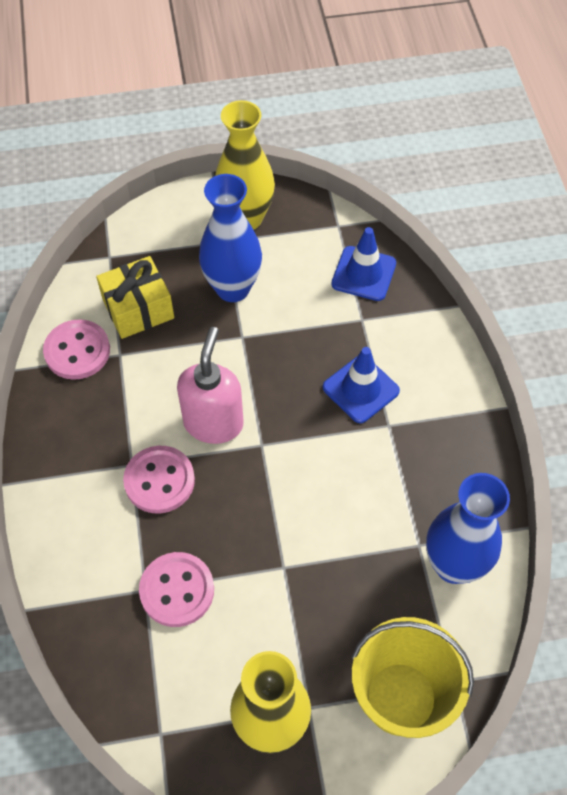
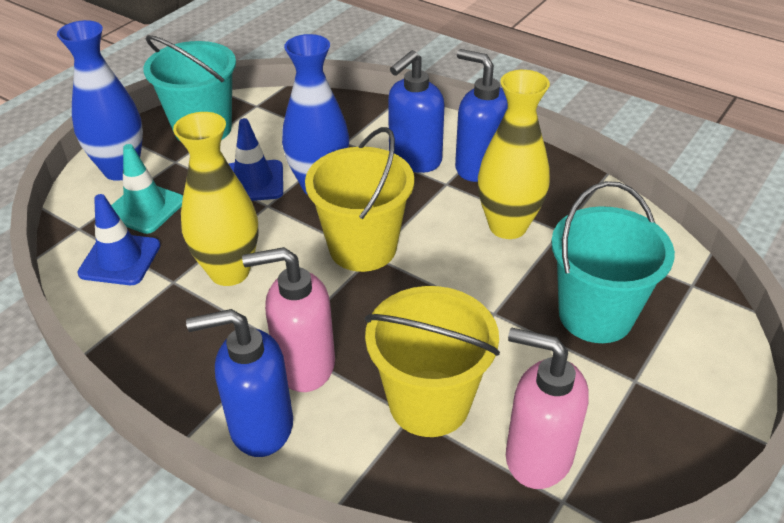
blue soap dispenser: none = 0 -> [186,309,293,457] [388,50,444,173] [455,49,508,182] = 3
pink button: [43,319,110,380] [123,446,195,513] [139,552,214,627] = 3 -> none = 0
pink soap dispenser: [177,327,244,444] = 1 -> [242,247,335,392] [506,328,589,489] = 2
turquoise bucket: none = 0 -> [143,35,236,142] [551,181,675,343] = 2
turquoise traffic cone: none = 0 -> [111,144,183,234] = 1
yellow bucket: [351,617,474,738] = 1 -> [305,127,414,272] [365,286,500,437] = 2
yellow gift: [96,256,174,339] = 1 -> none = 0

